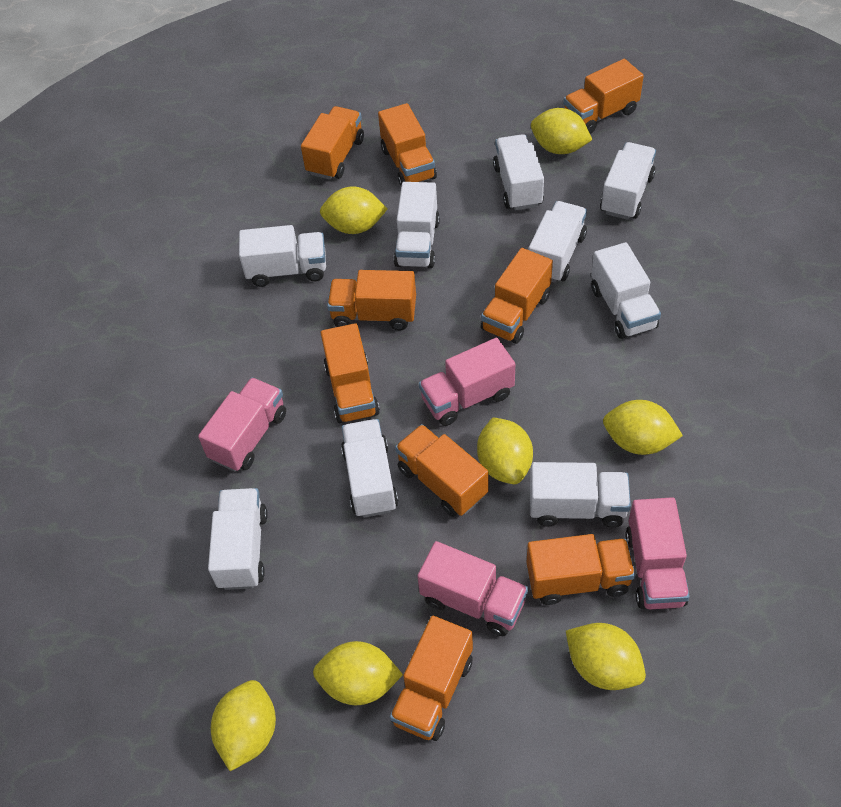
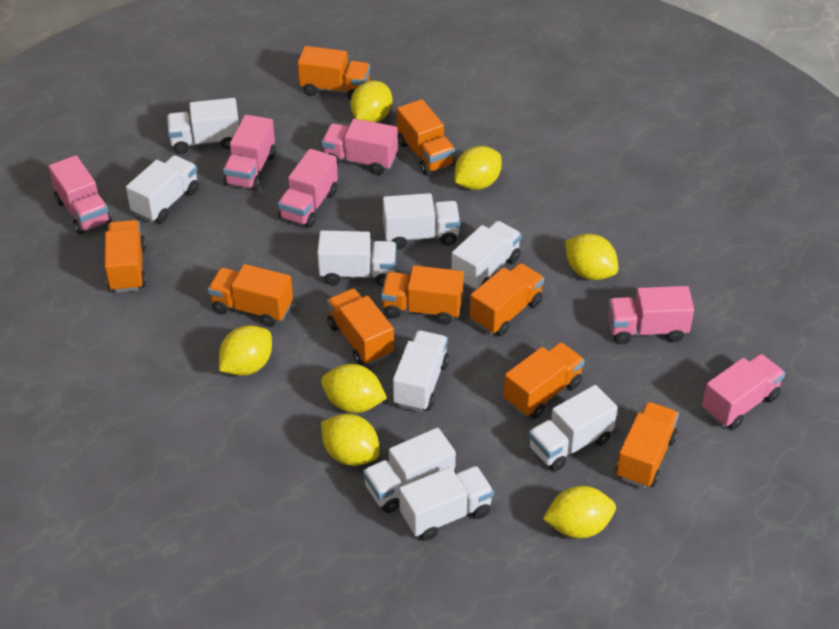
pink truck: [198,377,286,472] [417,541,528,636] [419,338,515,426] [625,497,690,609] = 4 -> [48,155,112,234] [223,115,276,191] [278,149,338,228] [322,118,398,175] [608,286,694,344] [702,354,785,430] = 6

